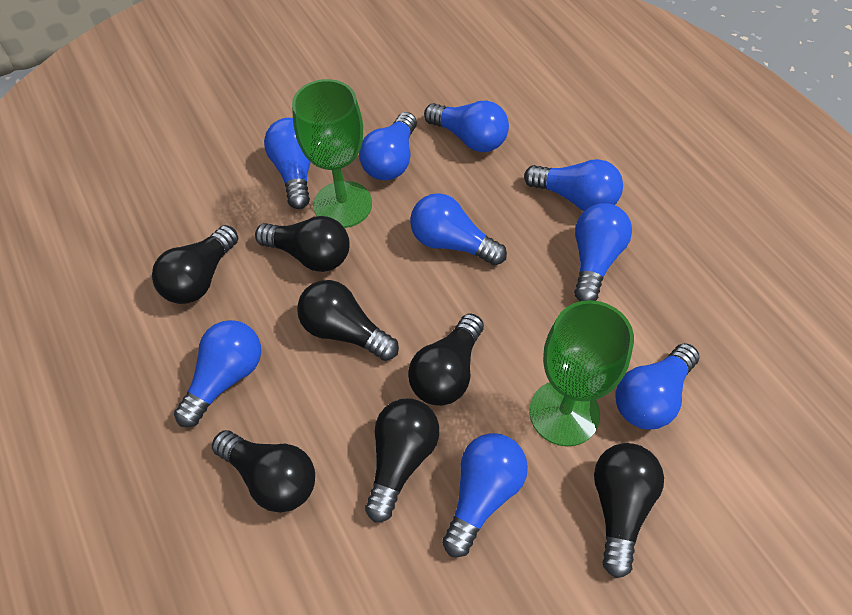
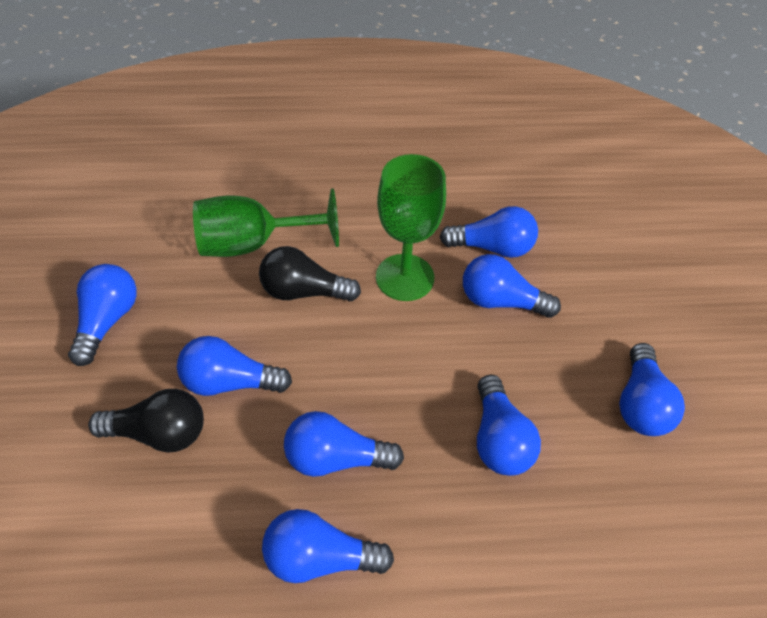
black light bulb: [152,225,238,304] [212,430,315,513] [255,216,350,272] [297,280,399,361] [365,398,439,523] [408,313,484,406] [594,443,664,578] = 7 -> [88,389,204,453] [259,246,361,301] = 2
blue light bulb: [174,320,261,427] [264,118,311,209] [359,112,417,180] [410,193,507,266] [424,101,509,152] [442,433,528,557] [524,159,623,211] [574,203,632,301] [615,343,700,429] = 9 -> [68,264,136,366] [177,336,292,396] [262,509,394,583] [284,411,404,477] [440,206,538,258] [463,254,561,318] [477,375,541,476] [619,343,685,436] = 8

